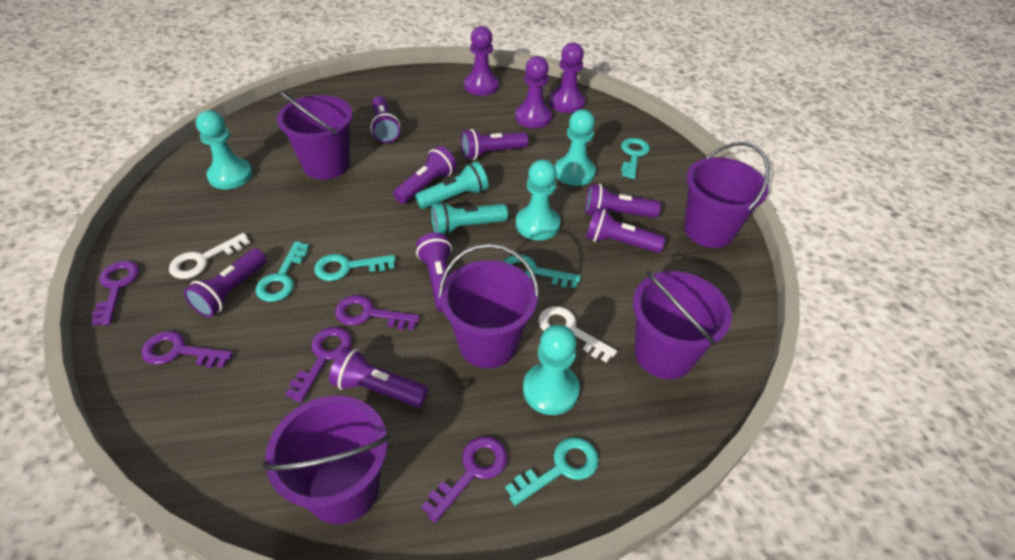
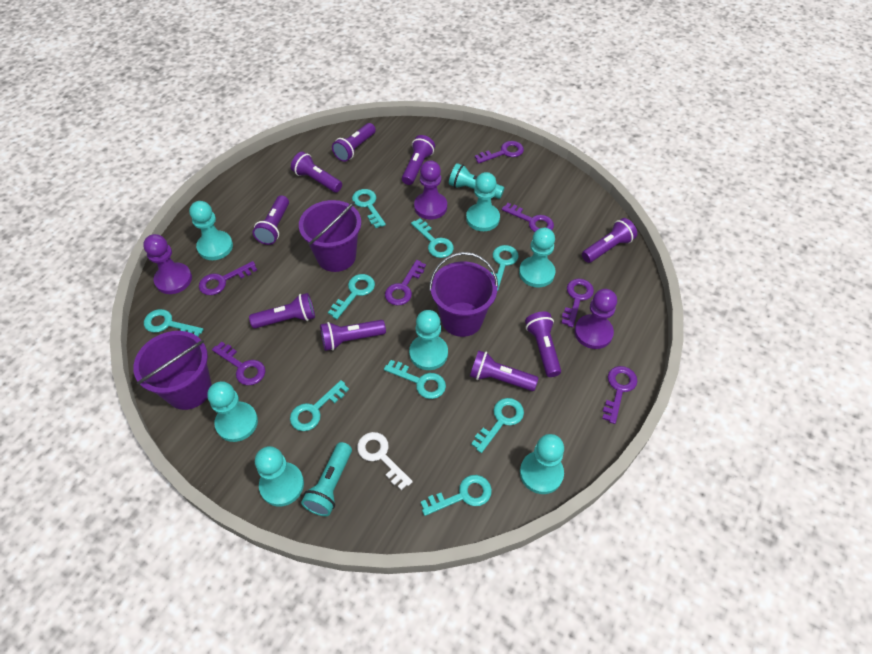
purple bucket: [262,396,390,524] [277,91,353,180] [438,244,539,368] [633,271,732,379] [684,142,770,248] = 5 -> [133,331,212,410] [299,200,361,272] [429,252,498,337] = 3
purple flashlight: [184,248,267,318] [329,347,428,408] [370,96,400,143] [393,146,456,204] [416,233,452,312] [461,129,528,160] [585,184,661,218] [586,208,666,253] = 8 -> [249,293,315,329] [253,195,289,245] [291,152,342,193] [320,320,386,351] [332,123,376,162] [402,135,435,185] [470,350,538,391] [525,312,561,377] [582,218,637,263] = 9
purple key: [91,261,140,325] [142,331,233,368] [285,327,352,403] [335,295,420,330] [421,436,507,523] = 5 -> [199,261,257,295] [212,342,265,385] [385,260,426,305] [475,141,524,164] [502,203,554,232] [562,279,594,327] [602,366,637,424] = 7
turquoise key: [255,241,309,302] [314,254,396,281] [504,254,581,288] [505,437,599,506] [621,138,650,179] = 5 -> [144,309,204,336] [290,380,349,431] [328,274,375,319] [352,189,386,228] [384,360,446,399] [411,218,454,258] [421,475,492,516] [471,398,524,453] [491,245,519,291] = 9
turquoise pawn: [196,110,253,189] [516,159,560,240] [523,325,580,415] [555,109,596,186] = 4 -> [189,201,233,260] [207,381,258,442] [255,446,304,507] [409,310,448,370] [466,172,500,231] [519,228,555,287] [520,434,564,494] = 7
white key: [169,233,250,279] [538,306,617,363] = 2 -> [357,432,413,490] = 1

